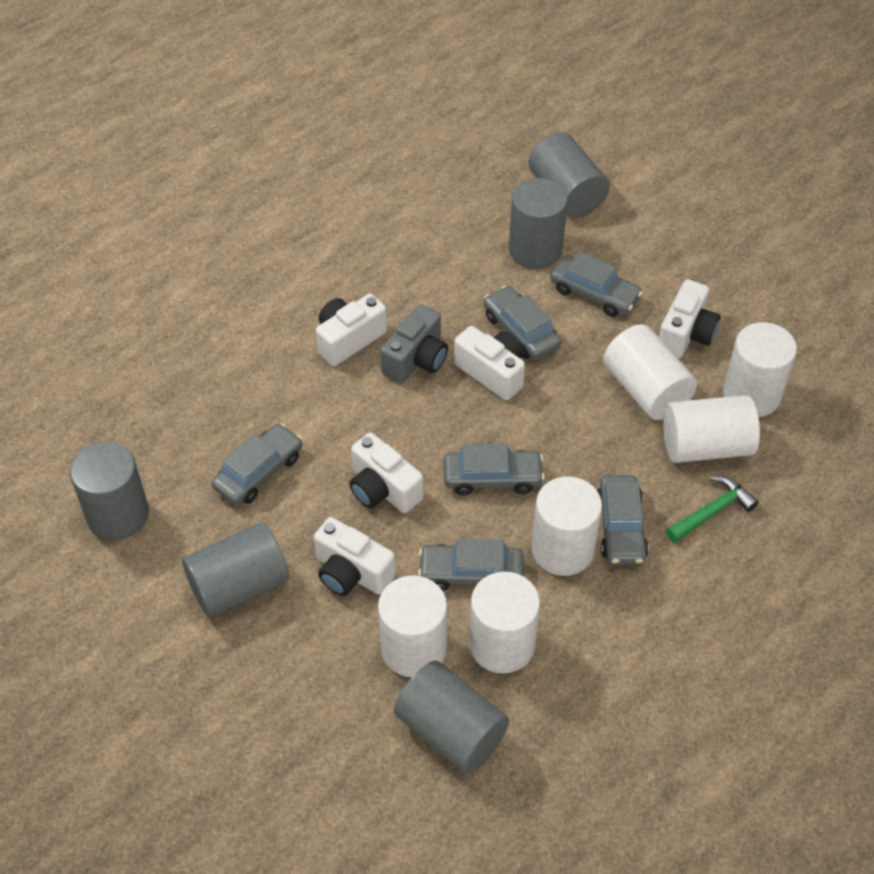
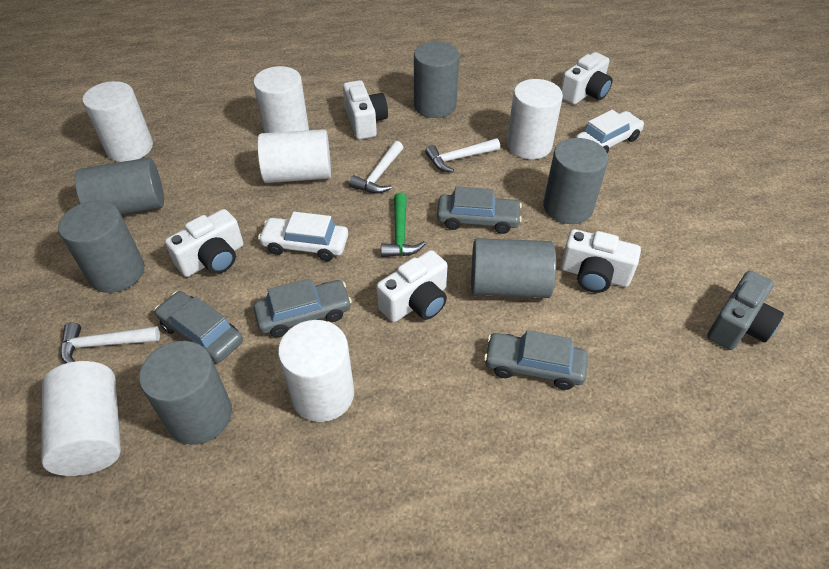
grey car: [212,423,302,505] [418,539,523,591] [444,443,545,495] [484,286,561,360] [550,251,643,317] [597,475,649,565] = 6 -> [155,291,243,363] [253,278,352,337] [437,186,522,234] [484,330,588,390] = 4
grey cylinder: [70,442,149,540] [182,522,289,617] [394,661,509,773] [509,178,568,269] [529,132,609,218] = 5 -> [58,201,144,293] [75,158,164,215] [139,341,232,445] [414,42,459,118] [471,238,556,298] [543,138,608,224] = 6
white car: none = 0 -> [258,212,348,261] [575,110,644,153] = 2
white hammer: none = 0 -> [61,322,160,363] [349,141,403,194] [425,138,500,173] = 3

